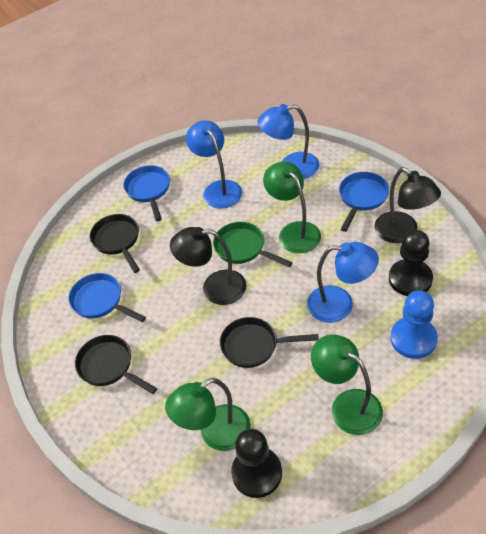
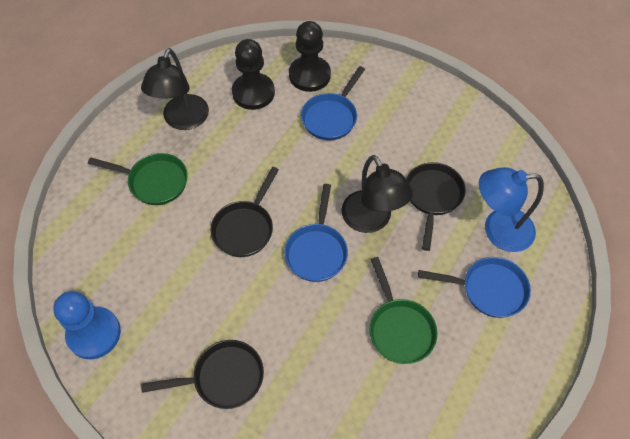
blue lamp: [186,120,242,209] [258,104,319,179] [307,242,379,323] = 3 -> [479,167,544,252] = 1
green lamp: [165,378,251,451] [263,162,321,253] [311,334,383,435] = 3 -> none = 0
green pan: [213,222,293,267] = 1 -> [88,153,188,205] [370,257,437,364] = 2

